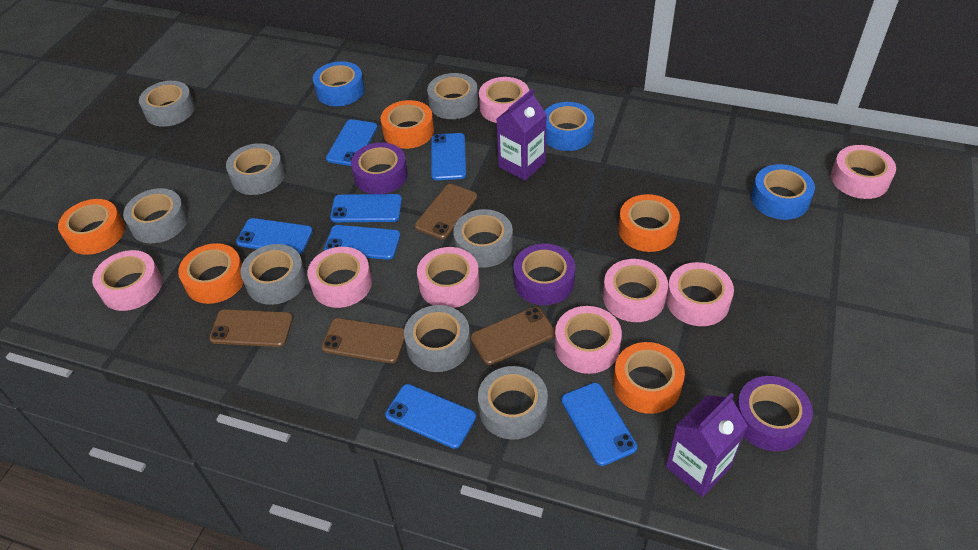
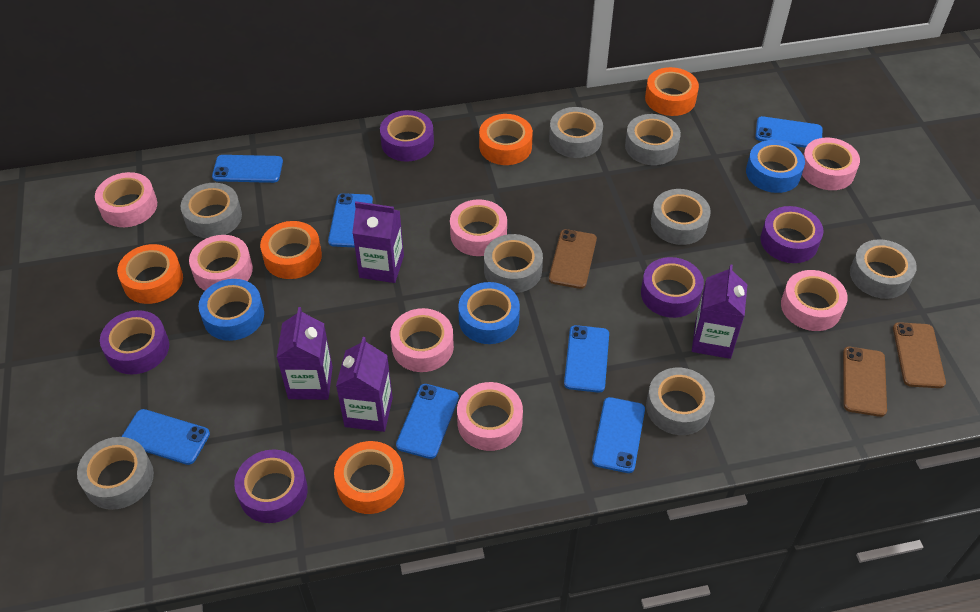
brown phone: [209,309,293,347] [321,318,405,363] [415,184,477,239] [471,307,555,365] = 4 -> [549,229,597,289] [843,347,887,417] [893,322,946,388] = 3
pink tape: [92,250,162,311] [307,247,372,308] [417,247,480,308] [479,77,529,123] [555,306,622,374] [603,259,668,322] [666,262,734,326] [831,145,896,199] = 8 -> [95,172,157,227] [189,235,253,291] [391,308,454,372] [450,199,507,256] [457,382,523,451] [781,270,848,331] [802,138,860,190] = 7
purple carton: [497,89,547,181] [666,393,748,497] = 2 -> [277,307,333,400] [336,337,393,432] [352,201,404,283] [692,264,747,359] = 4
purple tape: [351,142,408,194] [513,244,575,305] [736,376,813,451] = 3 -> [100,310,169,374] [234,450,308,523] [380,110,434,162] [641,257,704,318] [761,206,823,263] = 5

